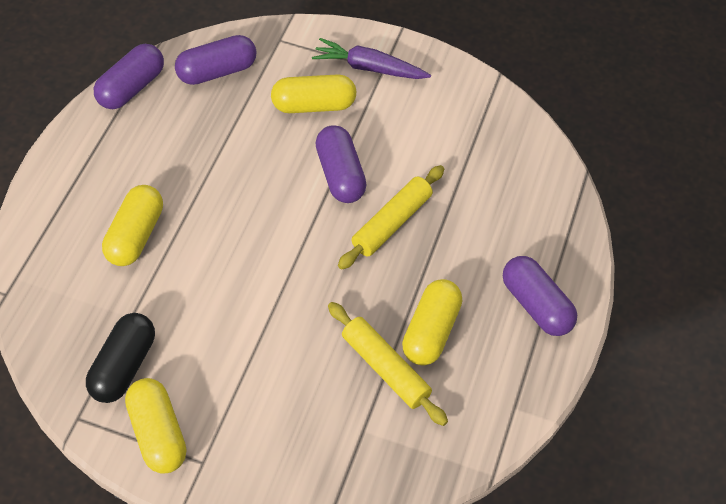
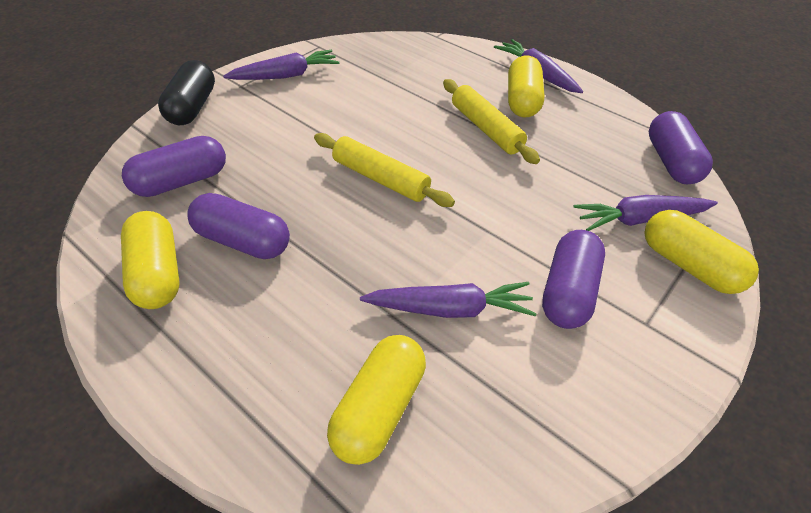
purple carrot: [312,38,431,79] = 1 -> [223,50,340,80] [360,282,537,318] [494,39,583,93] [574,195,718,231] = 4

